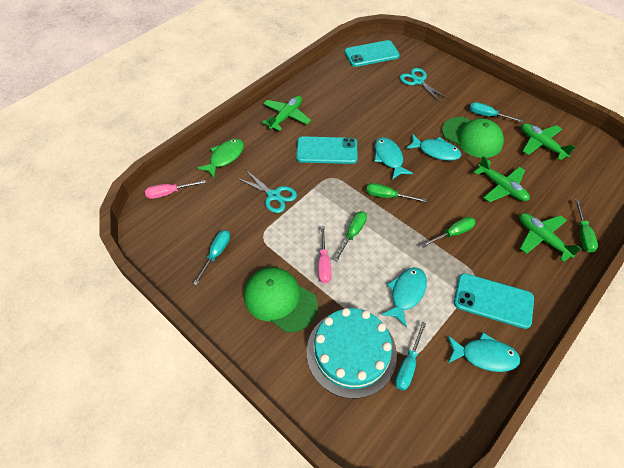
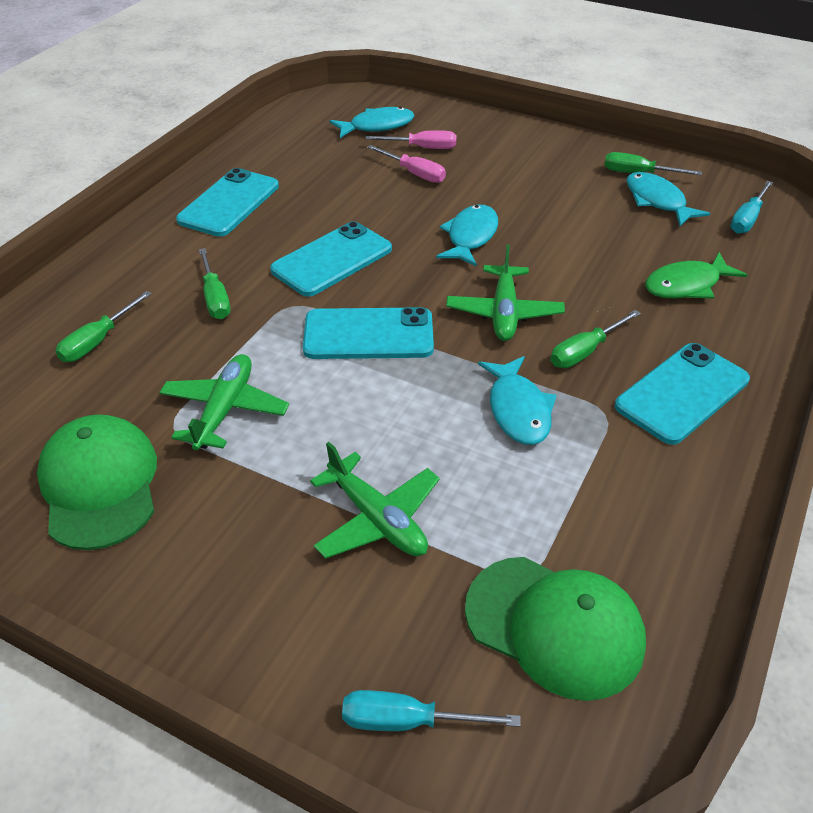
green plane: [262,96,311,131] [474,156,530,202] [519,213,582,262] [521,123,575,161] = 4 -> [159,354,289,450] [310,442,440,559] [446,244,565,341] = 3
turquoise cake: [307,308,397,399] = 1 -> none = 0
turquoise phone: [296,136,358,164] [344,40,400,67] [454,273,534,329] = 3 -> [176,168,279,237] [270,221,392,297] [303,307,434,359] [615,343,750,445] = 4
turquoise scissors: [237,169,297,213] [400,68,449,103] = 2 -> none = 0
turquoise screwdriver: [193,230,230,286] [395,322,426,391] [470,102,524,123] = 3 -> [342,690,521,731] [730,181,773,234] = 2

